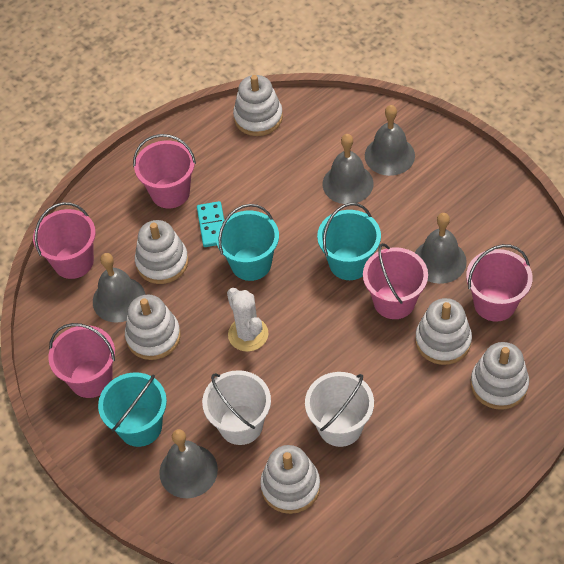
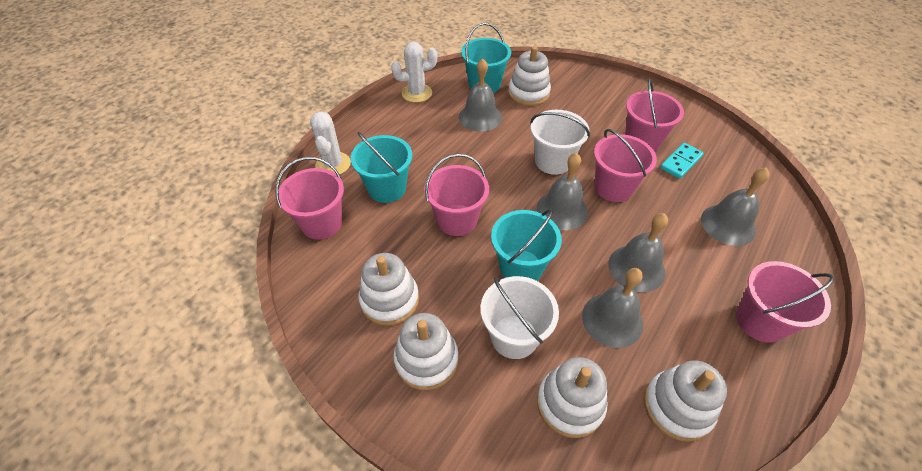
white cactus: [227,288,268,352] = 1 -> [310,112,351,175] [391,42,437,103] = 2
white stacking toy: [125,294,181,360] [135,220,188,284] [233,75,283,136] [260,445,320,514] [415,298,472,365] [471,342,529,410] = 6 -> [358,253,419,326] [394,313,458,390] [508,46,551,106] [537,357,608,438] [644,360,727,442] = 5

